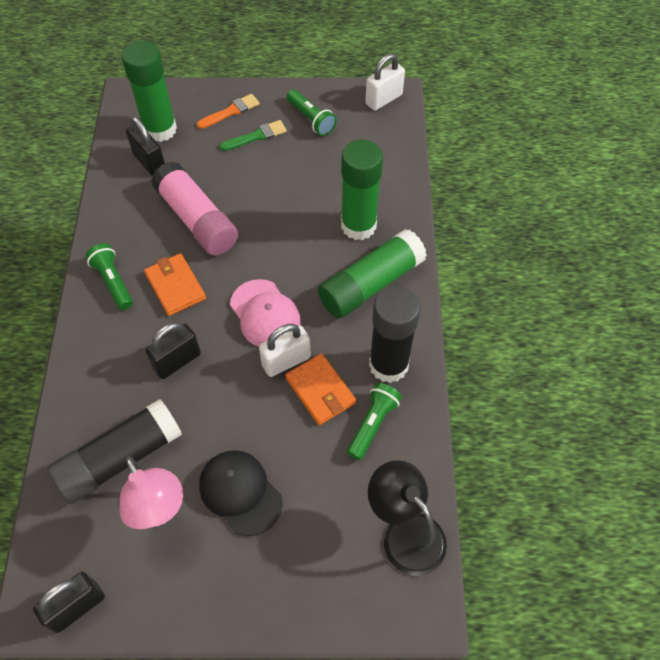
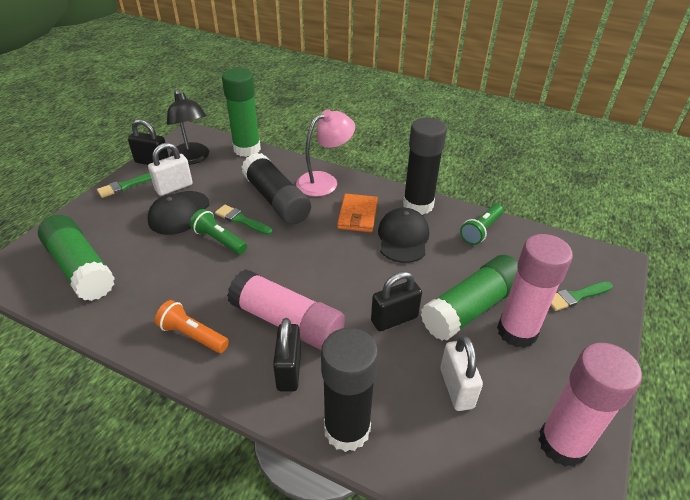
black cap: [199,450,283,536] = 1 -> [148,191,209,235] [378,208,429,263] = 2
black glue stick: [47,399,182,504] [369,286,421,383] = 2 -> [242,153,311,225] [321,328,378,452] [403,118,447,215] = 3
green brush: [220,120,287,151] = 1 -> [97,173,152,198] [215,205,272,235] [550,282,613,311] = 3
green flashlight: [85,243,133,310] [287,89,337,136] [347,383,402,460] = 3 -> [190,209,247,255] [460,204,503,245] = 2
orange brush: [197,94,260,129] = 1 -> none = 0
orange flashlight: none = 0 -> [155,300,229,353] = 1
orange wallet: [144,253,206,316] [285,353,356,425] = 2 -> [337,194,378,232] = 1
pink cap: [230,279,301,347] = 1 -> none = 0
pink glue stick: [151,161,238,256] = 1 -> [227,269,345,350] [497,234,573,348] [538,343,642,467] = 3

